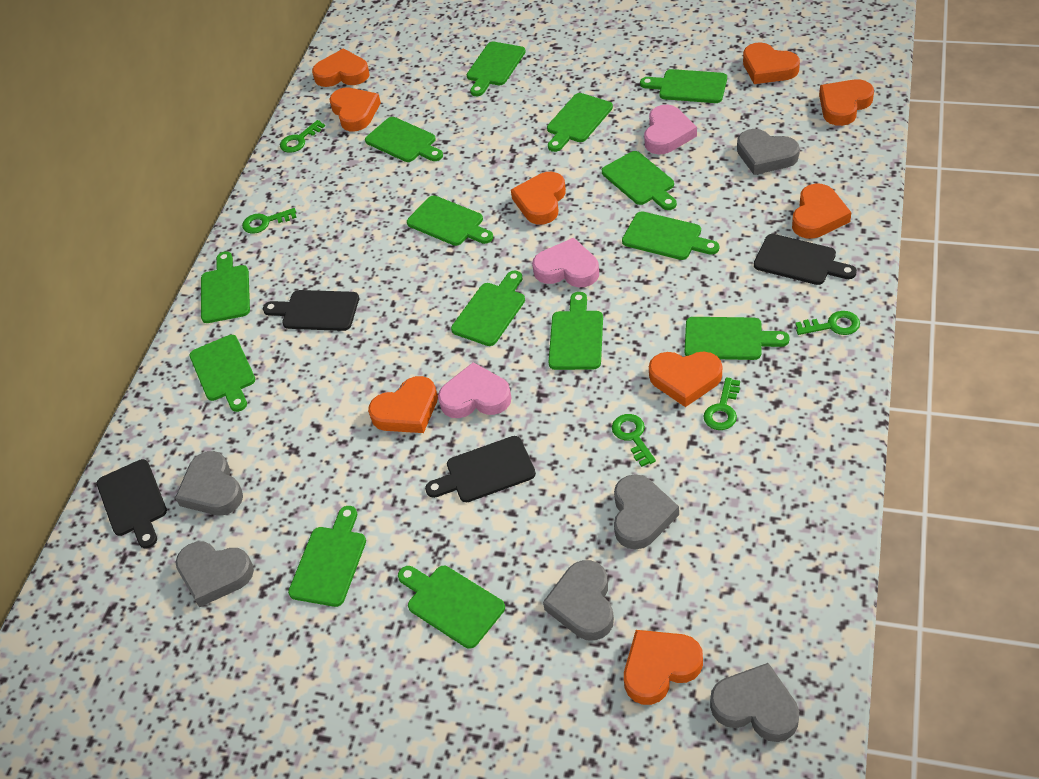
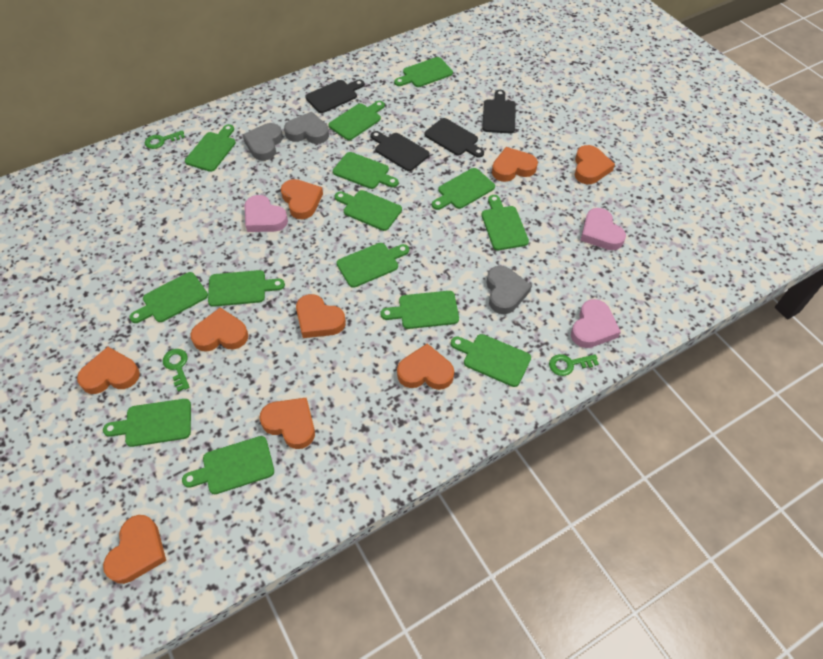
green key: [242,208,297,234] [280,120,325,153] [612,414,656,467] [703,377,740,430] [795,311,860,335] = 5 -> [145,130,185,149] [163,349,190,392] [549,354,599,376] = 3
grey heart: [175,451,243,515] [176,541,254,607] [543,560,614,641] [614,474,679,550] [710,663,799,742] [737,129,800,175] = 6 -> [243,123,283,161] [284,112,329,144] [486,266,532,314] = 3

